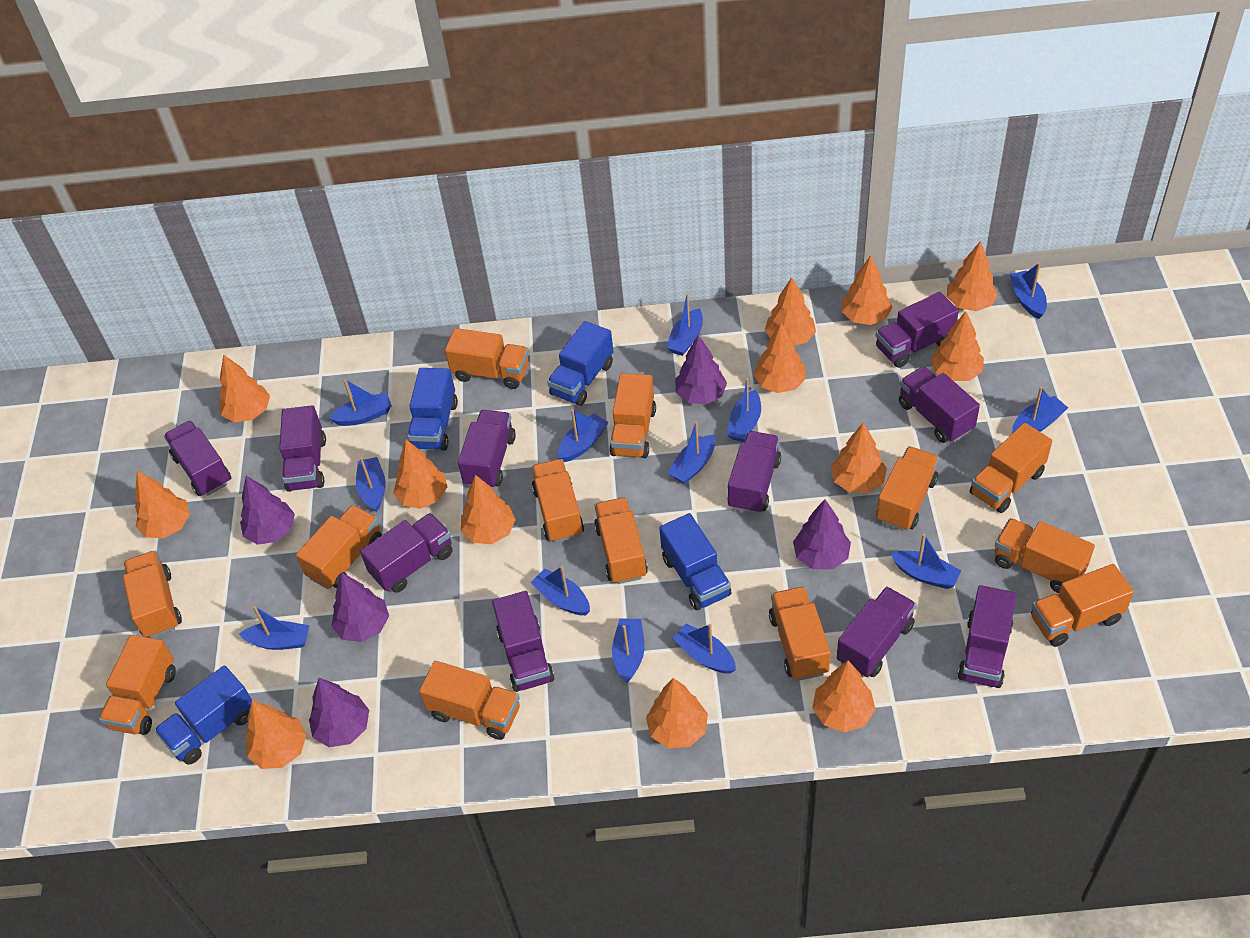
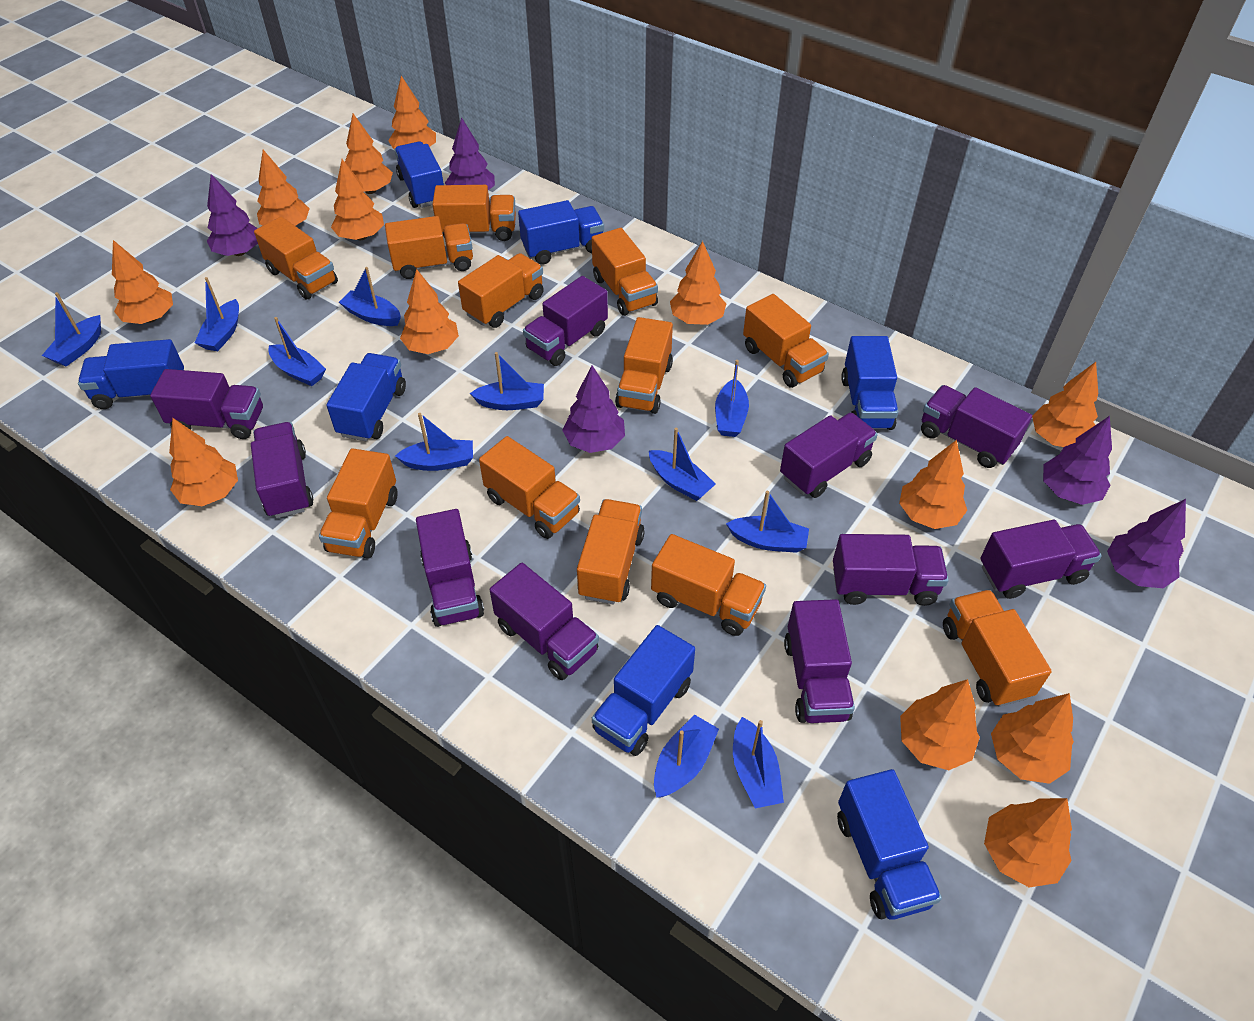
blue boat: [239,606,309,650] [329,379,392,426] [356,457,386,512] [531,566,590,615] [558,409,608,462] [612,619,645,683] [666,294,703,356] [668,421,715,484] [673,624,736,673] [727,378,761,442] [890,534,961,589] [1009,263,1047,319] [1012,387,1068,433] = 13 -> [42,292,101,367] [195,277,239,351] [268,317,326,386] [339,267,401,326] [395,413,473,471] [470,352,544,410] [649,428,716,501] [654,715,719,798] [715,360,749,437] [726,491,809,553] [733,717,784,809] = 11
blue truck: [154,665,252,765] [407,368,458,451] [547,321,614,406] [659,513,732,610] = 4 -> [78,339,184,409] [326,353,406,441] [395,141,444,208] [518,200,604,265] [592,625,695,756] [837,769,942,920] [841,336,899,430] = 7
orange truck: [99,635,176,735] [123,551,182,638] [296,505,382,589] [419,661,520,740] [445,328,529,389] [531,459,584,543] [594,497,648,584] [609,373,656,458] [769,587,831,681] [876,446,939,531] [970,423,1052,513] [995,518,1095,593] [1031,564,1134,647] = 13 -> [254,216,338,299] [319,448,398,559] [385,216,473,279] [432,185,516,241] [458,253,544,328] [479,436,580,539] [577,499,645,604] [592,228,658,316] [615,317,673,414] [651,534,766,636] [743,294,829,388] [943,590,1052,707] = 12

